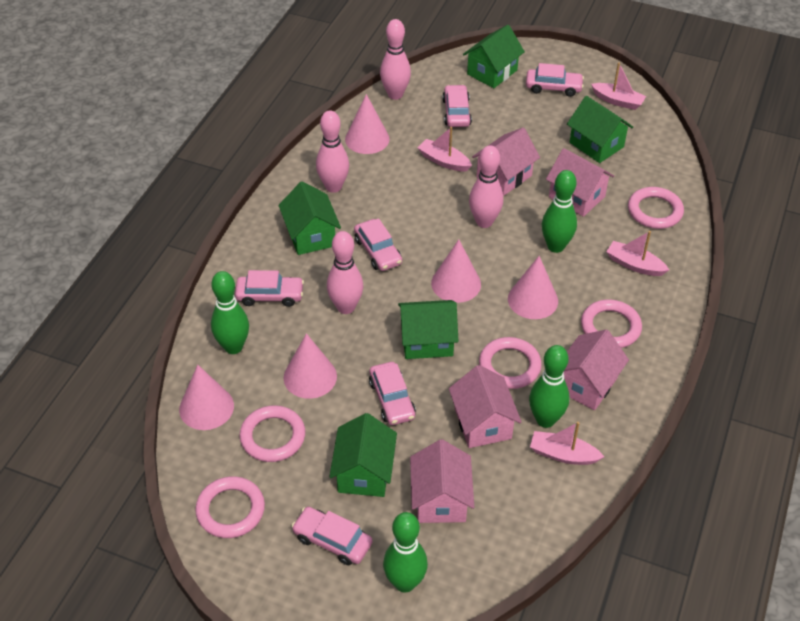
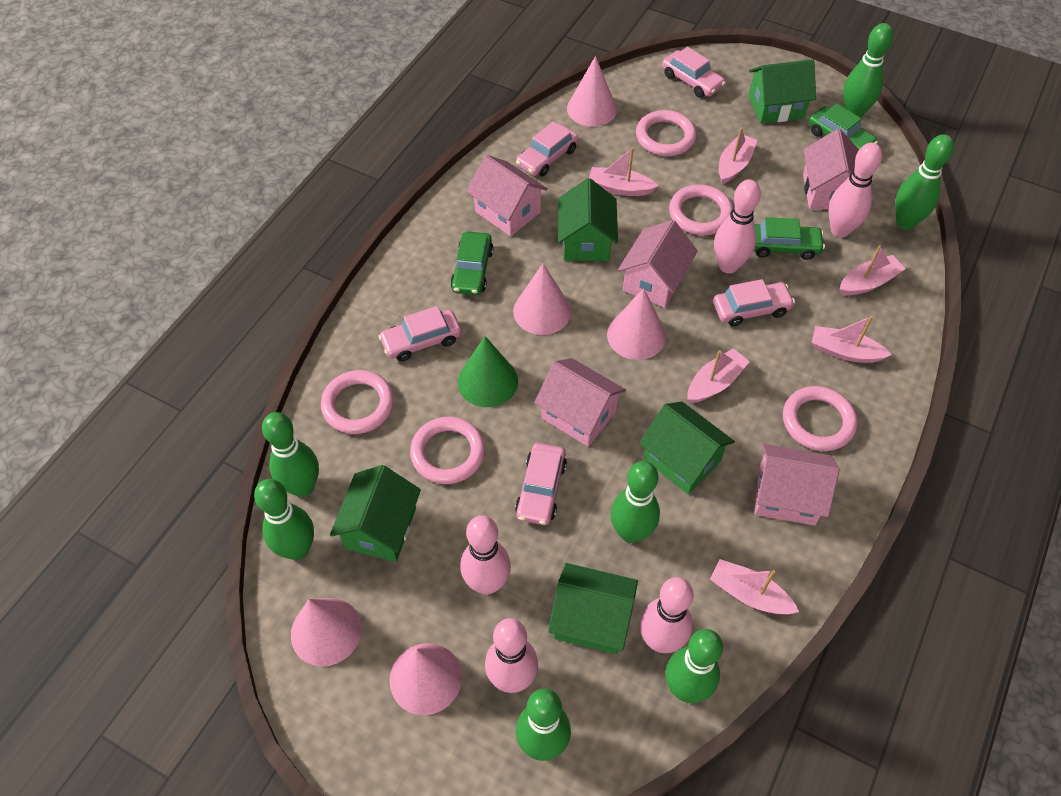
green bowling pin: [211,271,249,354] [383,512,428,592] [529,345,570,428] [542,170,577,253] = 4 -> [254,479,314,560] [262,412,319,497] [516,689,571,761] [611,461,660,543] [666,629,723,703] [843,23,893,118] [895,134,954,229] = 7
green car: none = 0 -> [450,231,493,295] [754,217,825,260] [808,103,878,149] = 3
green cone: none = 0 -> [458,336,518,407] = 1
pink boat: [418,127,472,172] [530,422,604,465] [591,62,646,110] [606,231,669,276] = 4 -> [589,147,658,196] [688,348,750,403] [710,559,799,614] [719,127,757,184] [812,316,892,363] [840,245,906,296] = 6
pink bowling pin: [316,110,349,193] [327,231,364,314] [380,19,411,100] [469,145,503,228] = 4 -> [460,515,511,594] [485,618,538,693] [640,577,693,653] [714,179,761,274] [828,143,882,237] = 5
pink car: [235,270,304,307] [292,507,373,565] [354,218,402,271] [369,362,416,425] [442,85,472,127] [526,63,584,97] = 6 -> [379,306,461,361] [515,443,567,525] [516,121,579,177] [662,47,726,98] [713,279,795,327] = 5

